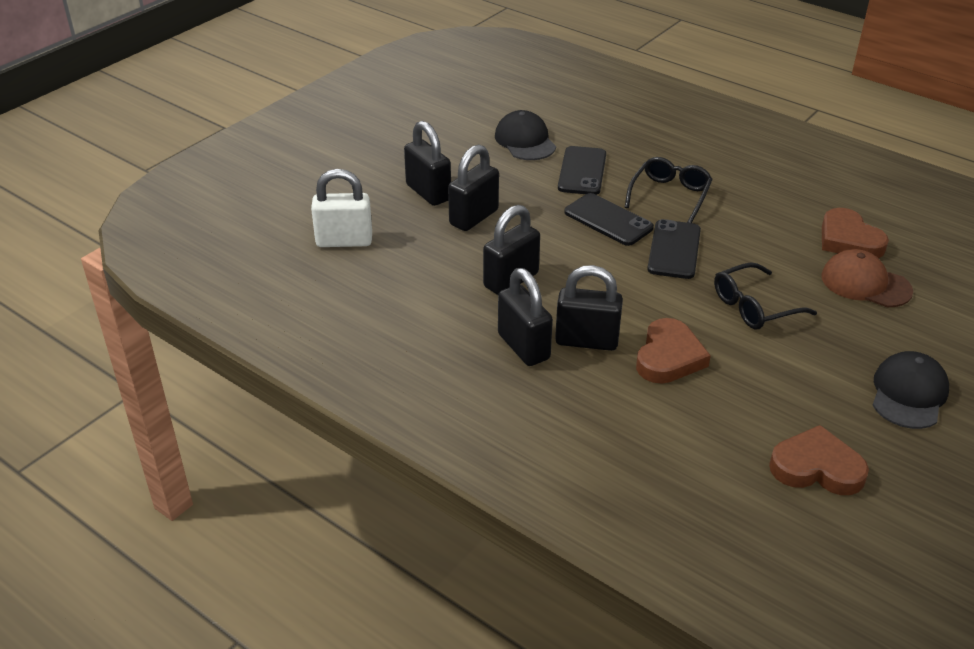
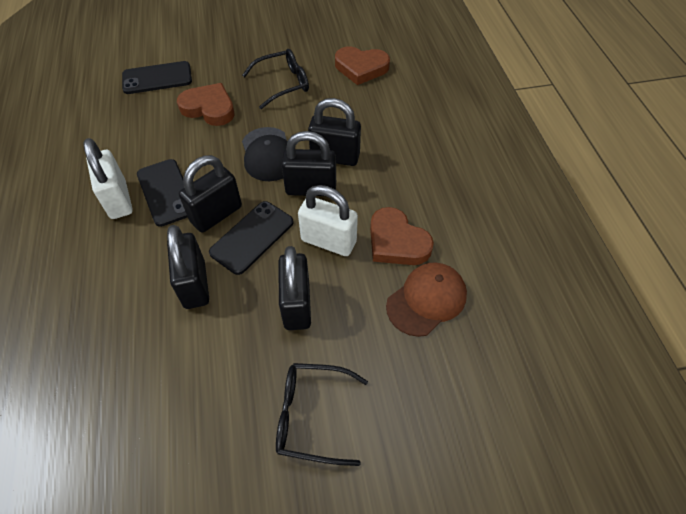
black cap: [495,110,556,160] [873,351,949,429] = 2 -> [242,127,287,181] = 1
white padlock: [311,169,372,247] = 1 -> [83,138,133,219] [298,185,358,256] = 2

